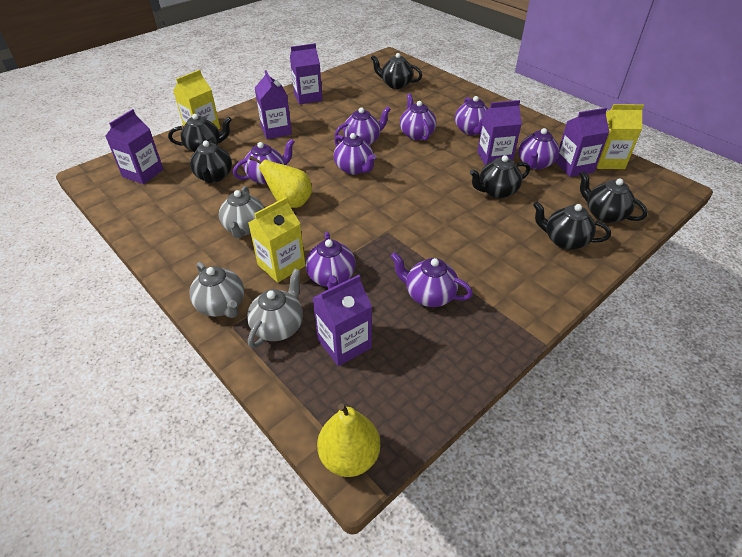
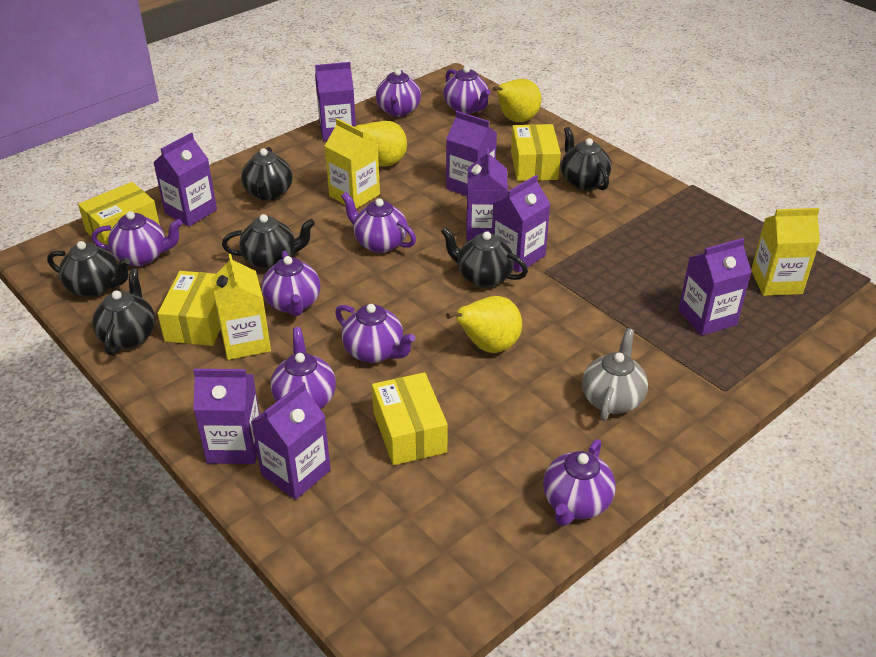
grey teapot: [189,262,244,318] [219,186,264,238] [247,269,303,348] = 3 -> [582,328,648,421] = 1
purple carton: [105,109,164,184] [255,70,292,139] [290,43,322,105] [313,275,372,366] [477,100,522,166] [555,108,610,177] = 6 -> [153,133,217,226] [193,369,260,464] [251,382,331,500] [315,62,356,141] [446,111,497,196] [466,148,508,241] [492,175,550,272] [678,238,752,336] = 8
yellow box: none = 0 -> [78,182,160,245] [157,271,220,346] [372,372,448,465] [511,124,561,181] = 4
yellow pear: [249,156,312,208] [317,403,380,477] = 2 -> [355,121,407,167] [446,296,522,353] [493,79,542,122] = 3

